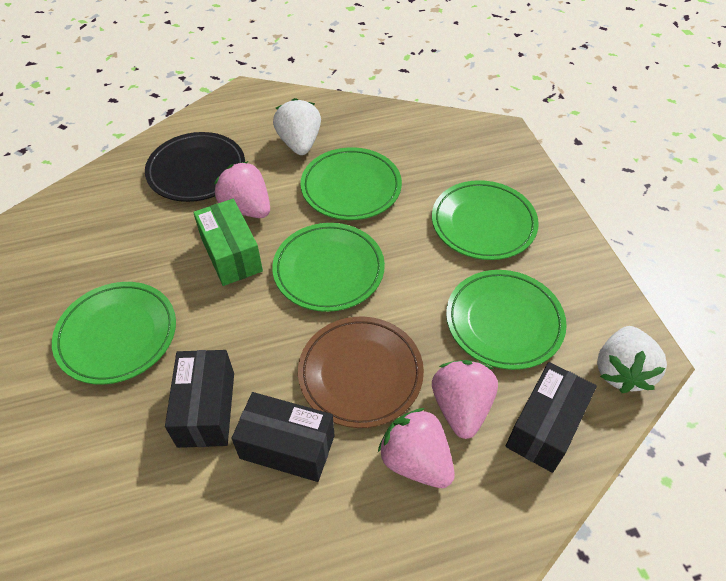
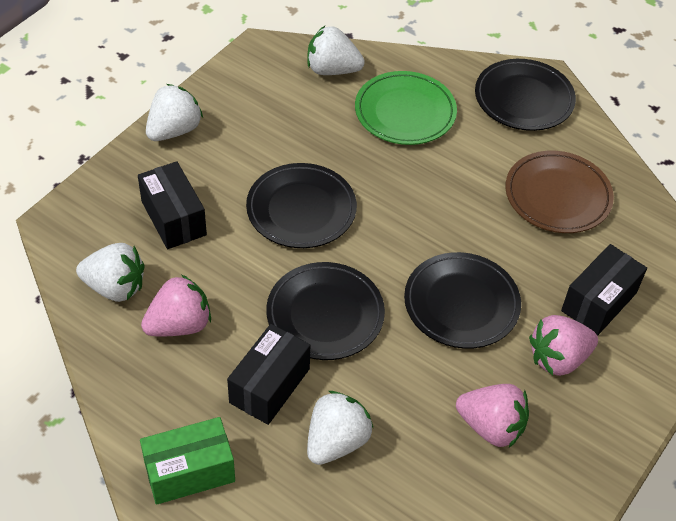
black plate: [145,132,245,202] = 1 -> [246,163,357,248] [266,262,385,360] [404,252,521,349] [475,59,576,131] = 4
green plate: [52,282,176,385] [272,223,385,312] [300,147,402,220] [432,180,539,260] [446,270,567,370] = 5 -> [355,71,457,145] = 1
white strawberry: [273,98,321,155] [597,326,667,393] = 2 -> [76,243,145,302] [146,84,203,141] [307,26,365,75] [307,391,373,465] = 4

